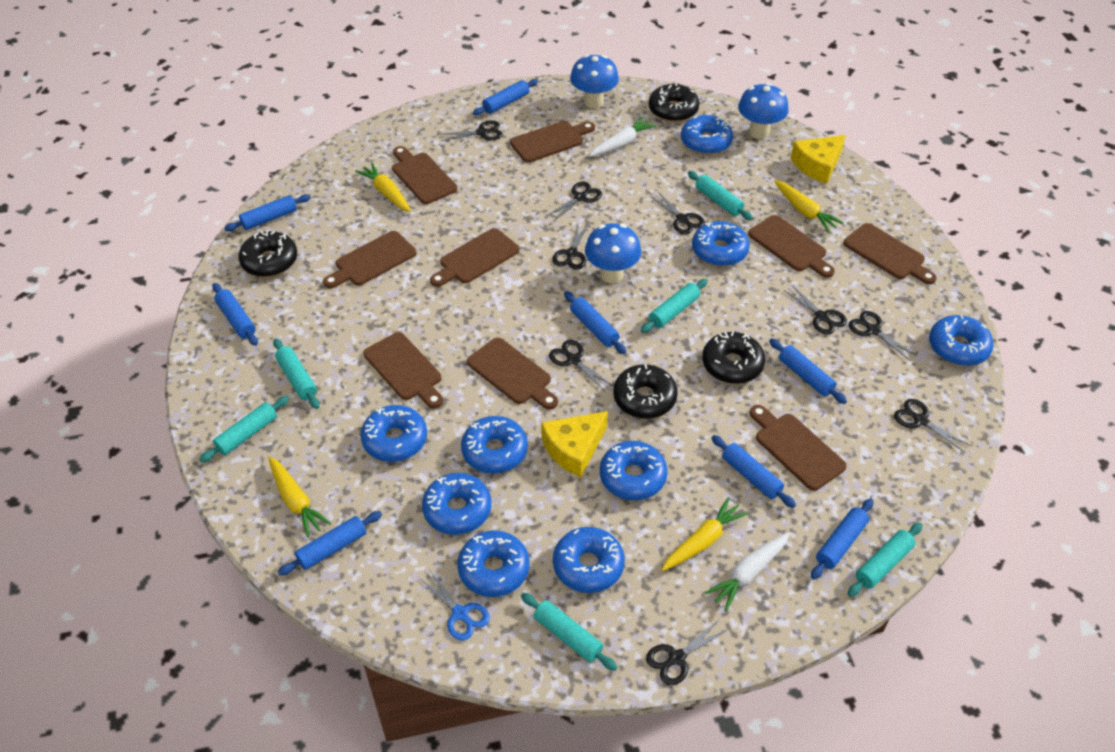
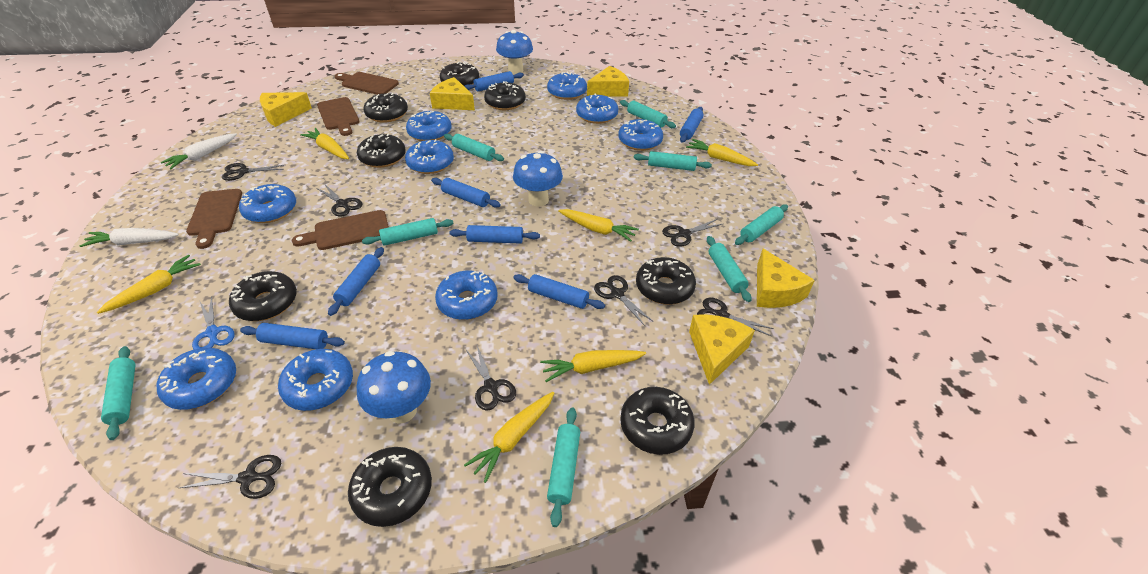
black donut: [238,230,297,277] [613,364,677,419] [649,83,699,122] [702,332,765,384] = 4 -> [229,271,297,321] [348,447,432,527] [357,134,406,168] [363,93,408,123] [439,62,479,86] [484,81,526,110] [620,387,695,455] [636,257,696,305] = 8
black scissors: [441,120,503,141] [546,182,602,222] [549,340,613,391] [552,222,588,270] [646,619,728,685] [650,192,705,235] [784,285,847,335] [849,311,917,361] [894,399,971,453] = 9 -> [179,455,281,499] [222,163,284,181] [316,184,362,217] [466,346,516,411] [594,275,654,326] [662,219,723,247] [697,298,774,336] = 7
blue rolling pin: [212,283,258,346] [224,194,311,231] [278,511,382,576] [473,79,538,115] [564,291,626,354] [712,435,796,508] [769,338,847,404] [811,498,874,579] = 8 -> [240,323,345,349] [328,247,384,316] [431,178,501,208] [450,225,540,244] [464,71,524,92] [513,274,605,309] [680,107,704,143] = 7
brown cutting board: [323,231,417,288] [363,332,443,409] [392,146,457,204] [430,228,519,287] [467,338,558,410] [510,121,595,163] [748,215,835,278] [750,405,847,491] [843,223,937,284] = 9 -> [186,189,242,249] [292,210,389,250] [317,97,359,136] [335,72,399,95] = 4
turquoise rolling pin: [199,396,289,463] [273,339,319,409] [521,593,617,671] [641,279,708,333] [688,171,753,221] [847,523,923,597] = 6 -> [101,346,136,440] [362,218,454,246] [444,134,504,161] [547,407,580,527] [620,100,676,128] [634,151,712,171] [707,236,751,302] [735,204,788,245] = 8
yellow carrot: [268,457,331,537] [355,163,411,212] [661,497,748,571] [774,180,843,232] = 4 -> [97,255,201,314] [300,128,349,159] [464,392,554,483] [540,350,646,382] [558,209,639,242] [686,139,758,166] = 6
yellow cheese: [541,411,608,478] [790,135,846,184] = 2 -> [260,92,312,127] [430,77,475,110] [587,66,629,97] [689,314,755,385] [757,249,815,308] = 5

